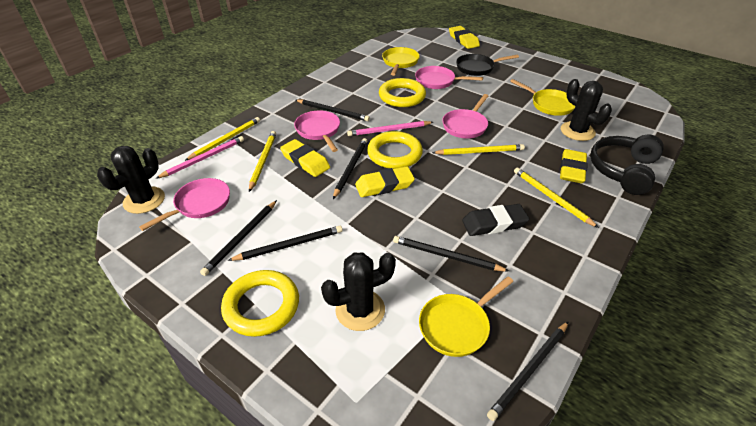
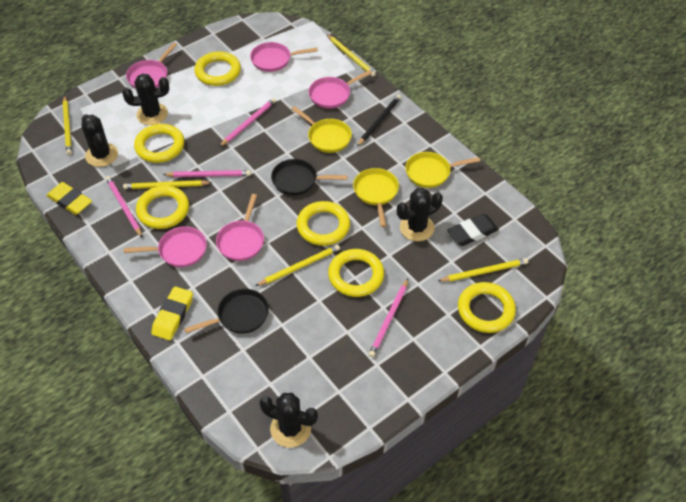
black cactus: [97,146,165,214] [321,252,396,331] [561,79,612,141] = 3 -> [82,114,118,167] [122,74,169,125] [259,393,318,448] [397,188,443,241] = 4
black headphones: [590,134,664,195] = 1 -> none = 0
black pan: [456,54,519,76] = 1 -> [184,289,269,334] [271,159,348,195] = 2
black pencil: [200,200,277,276] [228,226,342,261] [296,99,370,121] [333,138,368,199] [393,236,509,271] [487,321,569,421] = 6 -> [357,94,401,146] = 1
pink pan: [139,178,230,231] [294,110,340,152] [415,66,483,89] [442,94,488,138] = 4 -> [124,226,207,267] [126,43,177,89] [216,194,264,261] [250,42,318,72] [309,70,372,109] = 5
pink pencil: [155,136,244,179] [347,121,433,136] = 2 -> [106,176,142,237] [163,170,251,177] [219,98,276,147] [369,279,408,357] = 4
yellow eraser: [280,139,330,177] [355,166,415,197] [449,26,480,49] [560,149,588,183] = 4 -> [46,182,92,215] [151,286,193,340] = 2
yellow pencil: [185,117,260,161] [249,131,276,192] [432,144,525,155] [514,168,599,228] = 4 -> [63,96,72,155] [123,180,212,189] [256,245,340,286] [327,34,376,77] [438,258,528,282] = 5
yellow ring: [221,270,299,337] [367,131,423,169] [379,78,426,107] = 3 -> [134,124,184,163] [136,186,189,229] [194,51,241,86] [297,201,350,246] [328,249,384,297] [458,282,516,333] = 6

